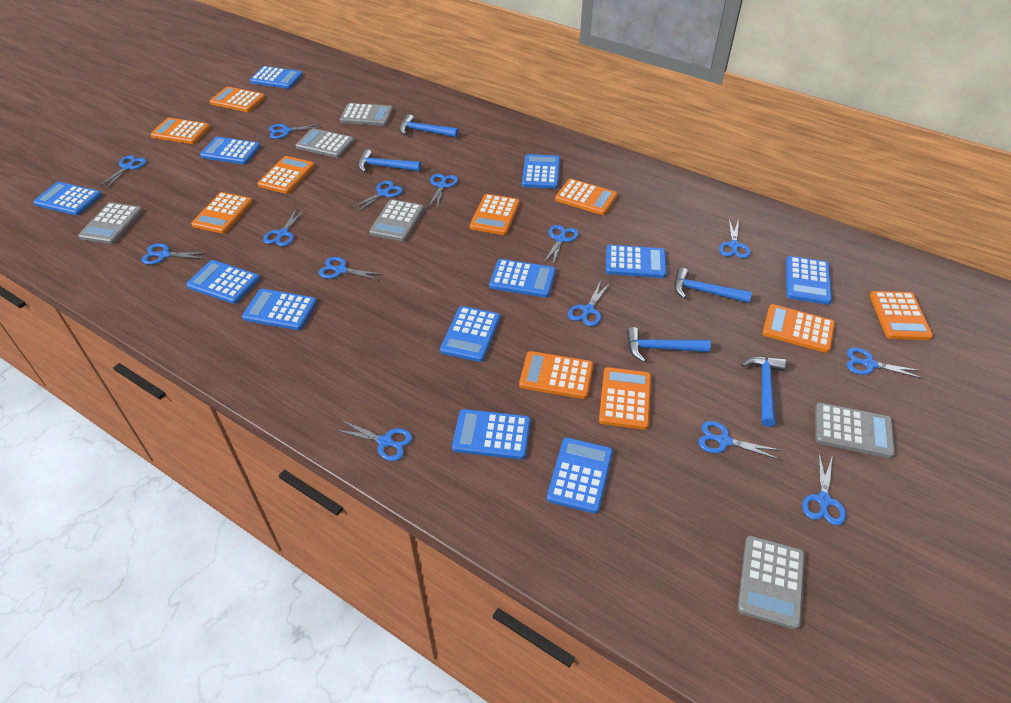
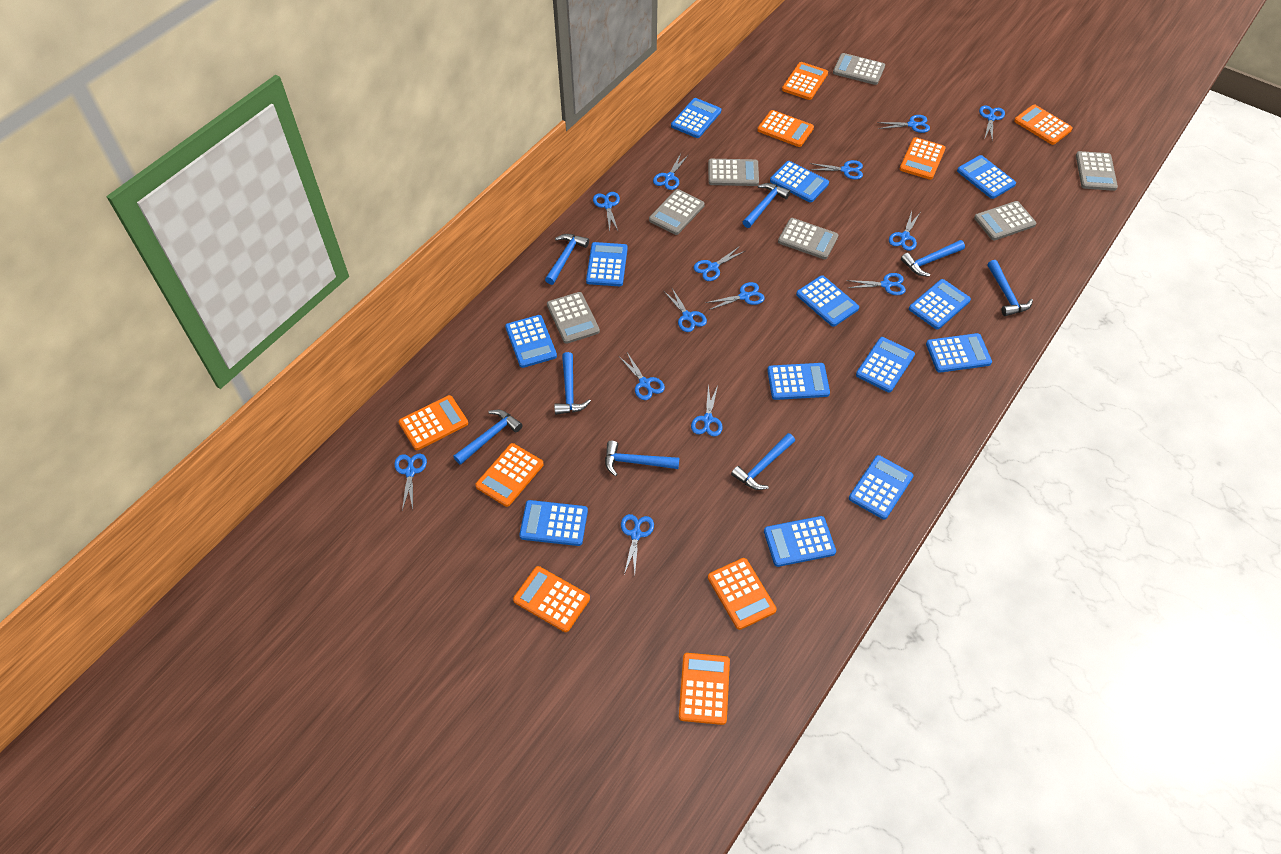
blue calculator: [33,182,102,215] [186,260,260,304] [200,137,261,164] [242,289,317,330] [250,66,303,89] [440,306,500,362] [452,409,531,460] [489,259,556,297] [522,154,560,189] [547,438,613,514] [606,245,667,278] [786,256,832,305] = 12 -> [505,315,557,368] [519,500,588,546] [586,242,628,286] [671,98,721,138] [764,516,836,567] [767,363,830,400] [770,161,829,202] [796,275,859,327] [849,455,913,520] [856,337,915,392] [909,279,971,329] [926,333,992,373] [957,155,1016,199] = 13
blue hammer: [358,149,421,172] [399,114,459,138] [626,327,711,362] [674,268,752,303] [741,356,786,427] = 5 -> [453,410,523,465] [545,234,589,285] [554,352,591,415] [605,441,679,476] [731,433,795,490] [743,183,790,228] [901,240,965,277] [987,260,1033,316] = 8
grey calculator: [78,202,143,244] [296,128,354,158] [340,103,393,126] [369,199,424,241] [738,536,805,630] [815,402,895,458] = 6 -> [547,292,600,344] [649,189,705,235] [708,159,759,186] [778,218,838,259] [833,53,885,85] [974,201,1037,240] [1076,151,1118,191] = 7
orange calculator: [150,118,210,144] [191,192,253,234] [210,86,265,112] [257,156,315,194] [470,194,520,235] [519,351,593,399] [555,179,618,215] [599,367,651,430] [762,304,835,353] [870,291,933,340] = 10 -> [399,395,468,450] [475,443,544,507] [513,566,590,632] [679,653,730,725] [708,558,777,630] [757,110,814,147] [782,62,828,100] [900,137,946,180] [1014,105,1073,145] = 9

